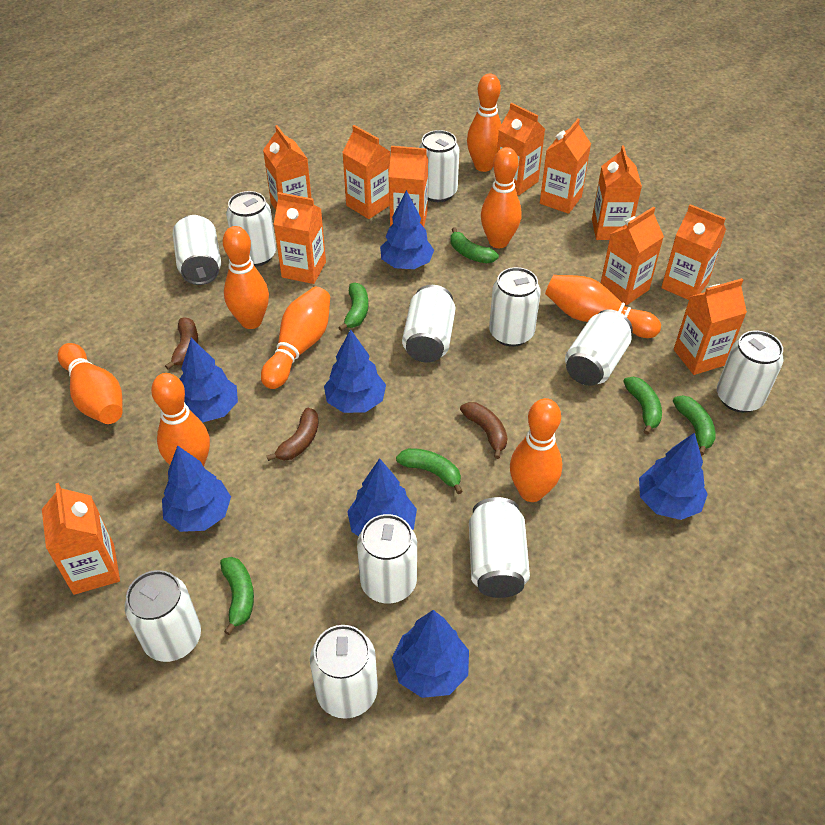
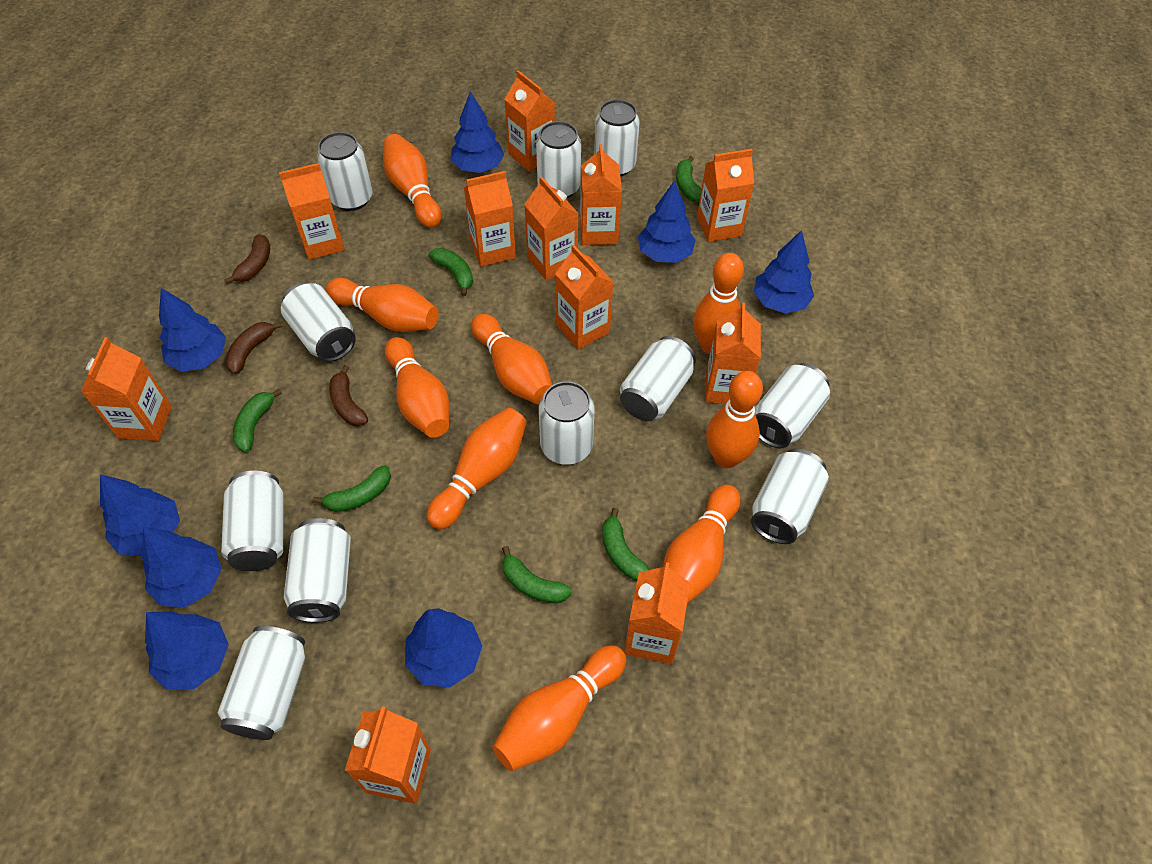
blue tree: [162,445,231,532] [180,338,238,423] [324,329,386,413] [347,458,417,536] [380,190,434,269] [392,610,469,698] [639,433,708,520] = 7 -> [100,474,180,556] [142,527,222,607] [145,611,229,690] [159,288,226,372] [405,608,482,687] [450,91,504,173] [638,180,696,263] [754,230,814,314] = 8
orange bowling pin: [58,343,123,424] [151,373,210,466] [223,226,269,329] [261,287,330,389] [467,74,501,172] [481,147,521,248] [510,398,562,502] [545,275,661,338] = 8 -> [326,278,439,332] [383,134,442,228] [385,337,449,438] [427,408,527,529] [471,314,552,404] [492,645,626,771] [663,485,741,604] [693,253,744,354] [706,371,763,468] = 9

